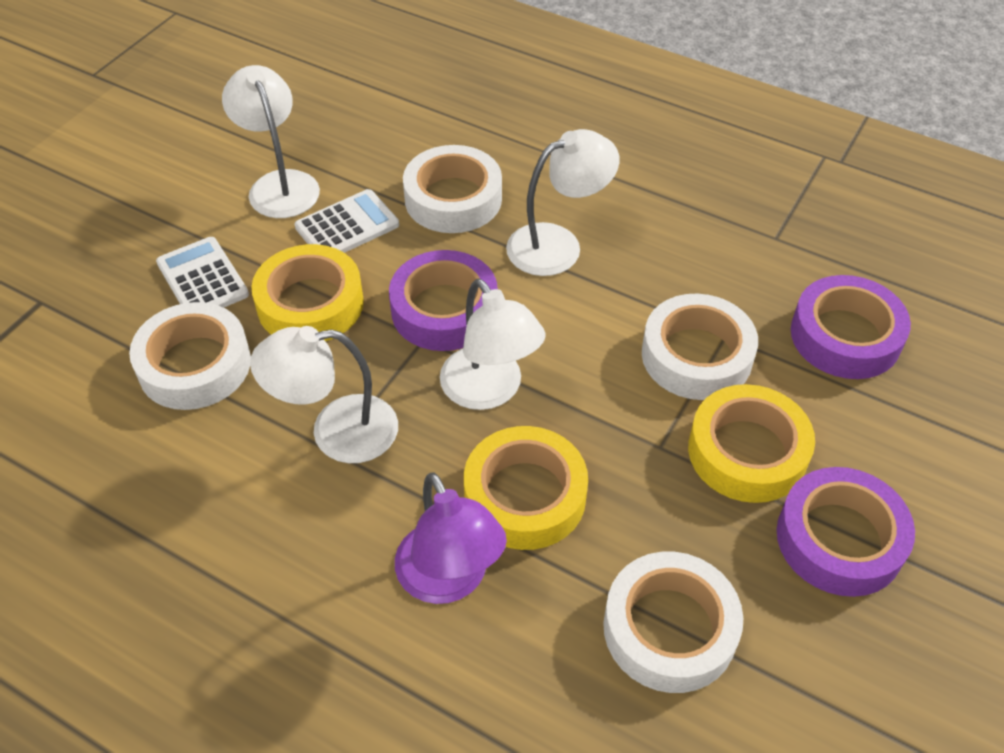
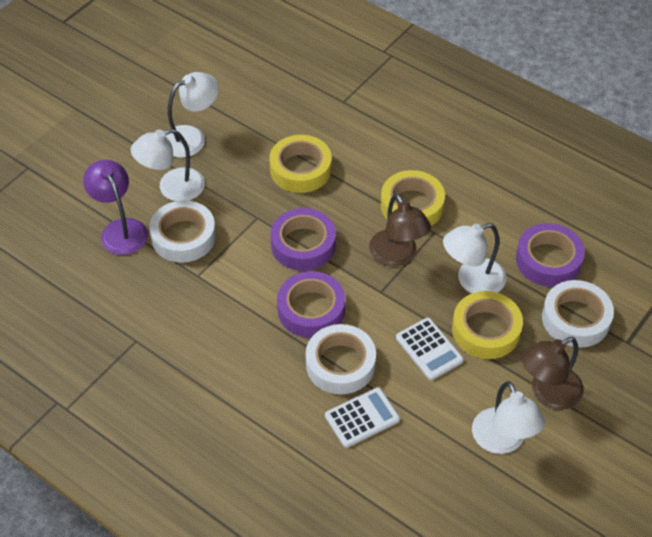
brown lamp: none = 0 -> [369,193,431,266] [522,337,584,410] = 2
white tape: [129,302,251,410] [403,145,502,233] [603,552,743,693] [642,294,758,400] = 4 -> [149,200,216,263] [306,324,376,394] [542,280,614,347] = 3

